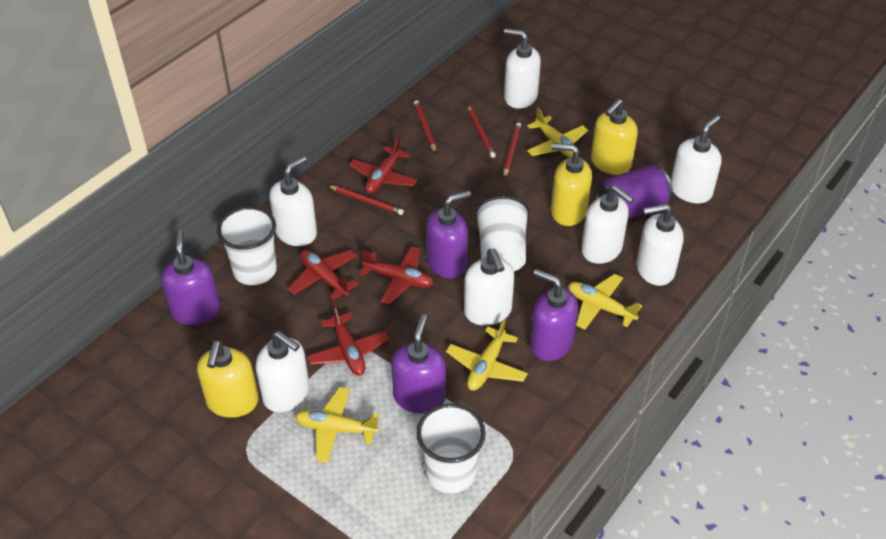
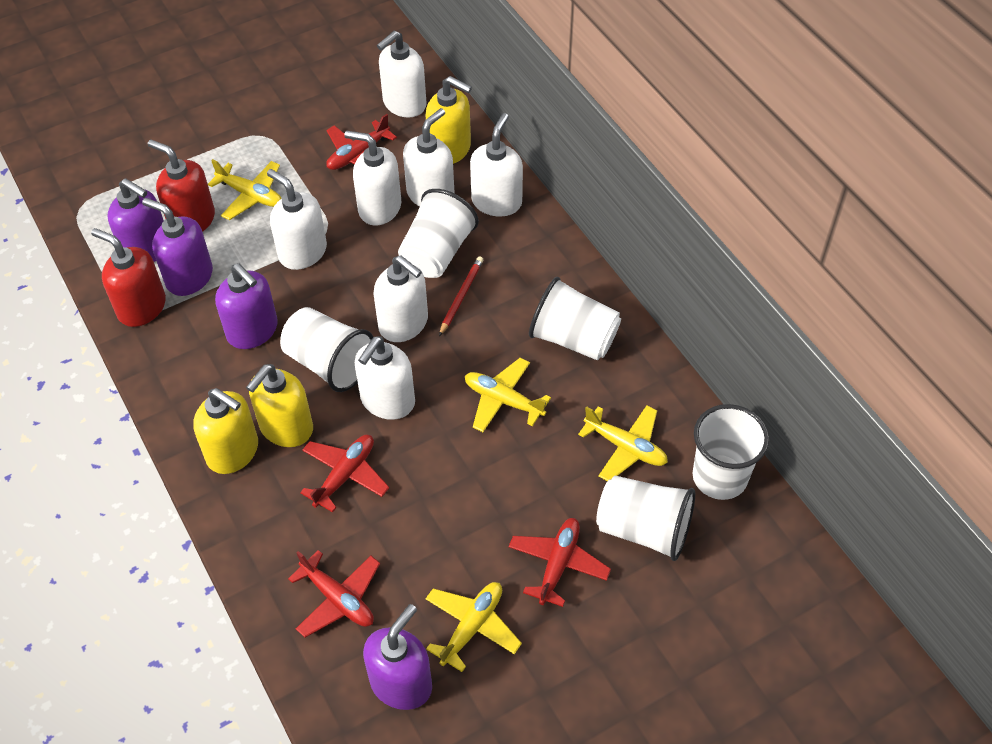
purple can: [596,165,673,219] = 1 -> none = 0
red pencil: [327,185,404,215] [414,100,436,153] [468,105,496,158] [503,123,521,178] = 4 -> [439,257,483,336] = 1
red soap dispenser: none = 0 -> [91,228,166,327] [148,140,215,232] = 2
white cup: [217,207,277,285] [416,404,486,493] [475,195,530,272] = 3 -> [280,307,373,392] [398,189,479,278] [529,277,621,360] [596,476,695,561] [693,404,769,500] = 5

